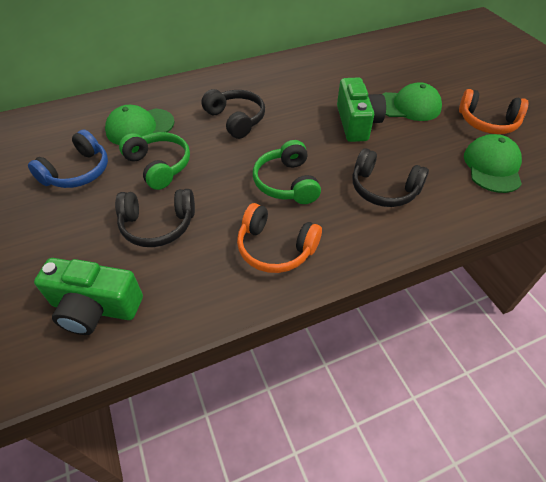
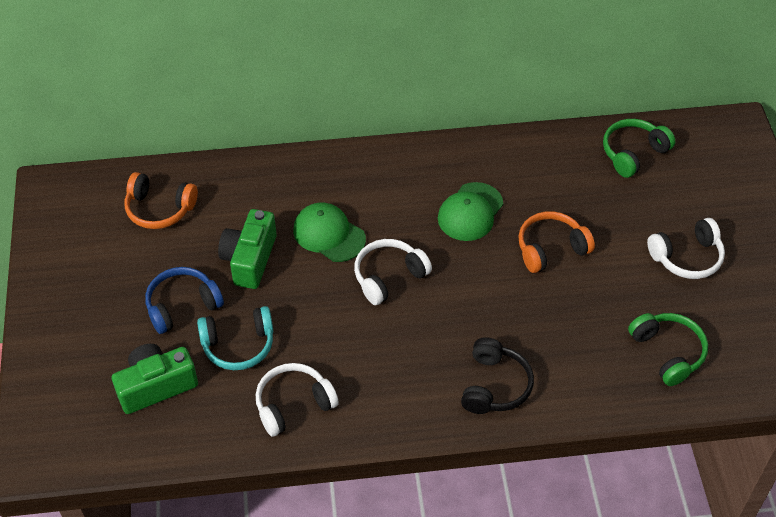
black headphones: [115,189,195,247] [201,89,265,139] [353,148,429,207] = 3 -> [461,337,534,414] = 1
green cap: [105,105,175,145] [383,82,442,121] [464,134,522,193] = 3 -> [293,203,366,262] [438,182,503,241] = 2
turquoise headphones: none = 0 -> [197,306,273,370] = 1
white headphones: none = 0 -> [256,363,339,437] [354,239,432,305] [647,218,725,279] = 3

